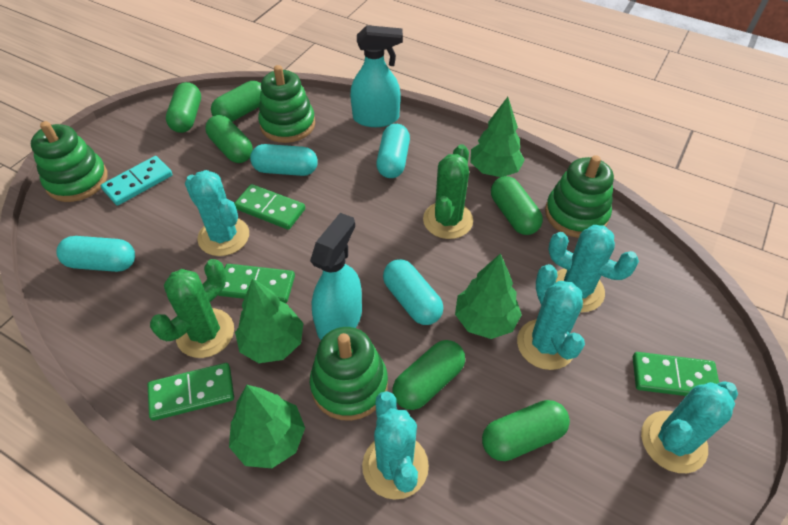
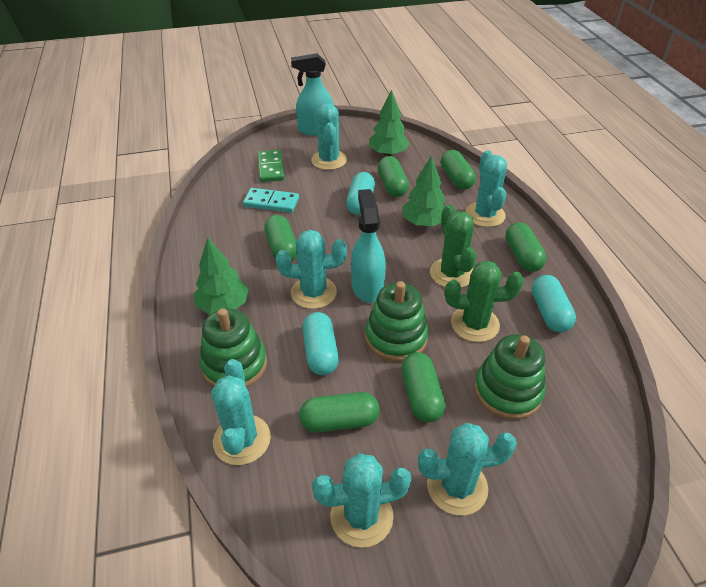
green domino: [148,363,234,421] [218,264,295,303] [234,184,305,230] [633,352,719,396] = 4 -> [258,150,284,182] = 1
green stacking toy: [31,121,108,202] [258,65,315,143] [310,327,388,421] [545,155,614,238] = 4 -> [199,308,267,388] [365,281,429,362] [474,334,546,420] = 3
green tree: [229,385,305,468] [235,278,303,363] [455,253,522,339] [470,97,525,177] = 4 -> [194,238,249,315] [369,90,410,156] [402,156,445,226] = 3
turquoise cactus: [185,170,249,256] [362,391,429,500] [517,264,585,370] [548,225,639,313] [641,381,738,473] = 5 -> [211,359,271,465] [276,230,347,309] [311,103,347,170] [312,453,412,548] [418,423,517,515] [465,151,507,227] = 6
turquoise capsule: [56,236,135,272] [250,144,318,176] [376,124,410,178] [383,259,443,325] = 4 -> [302,312,339,375] [346,172,375,215] [531,275,576,332] = 3

